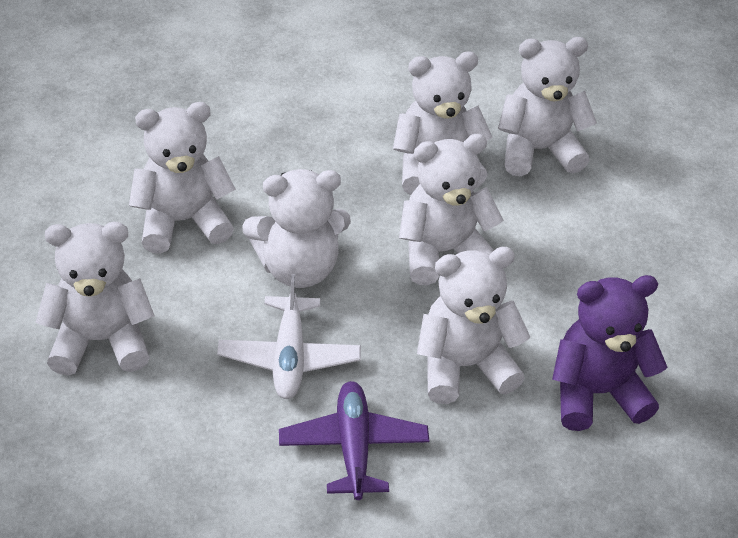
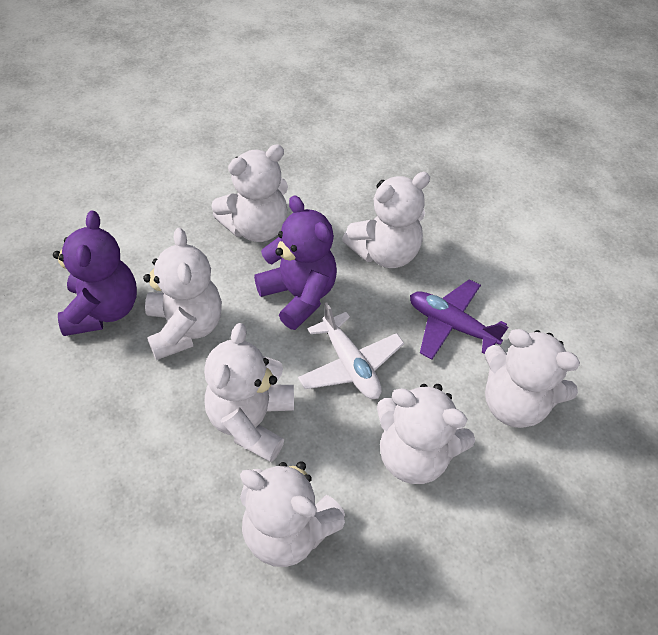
purple teddy bear: [552,275,667,431] = 1 -> [53,211,137,336] [254,195,337,330] = 2

